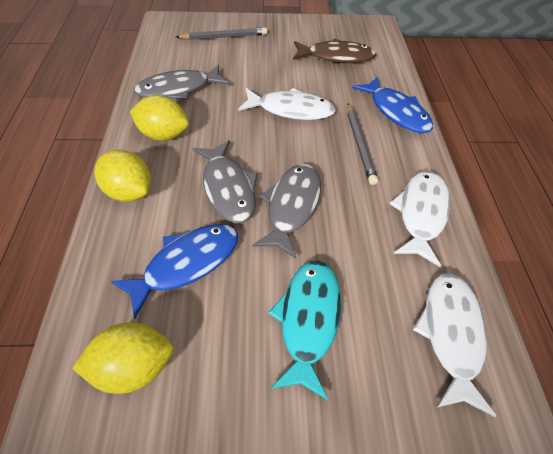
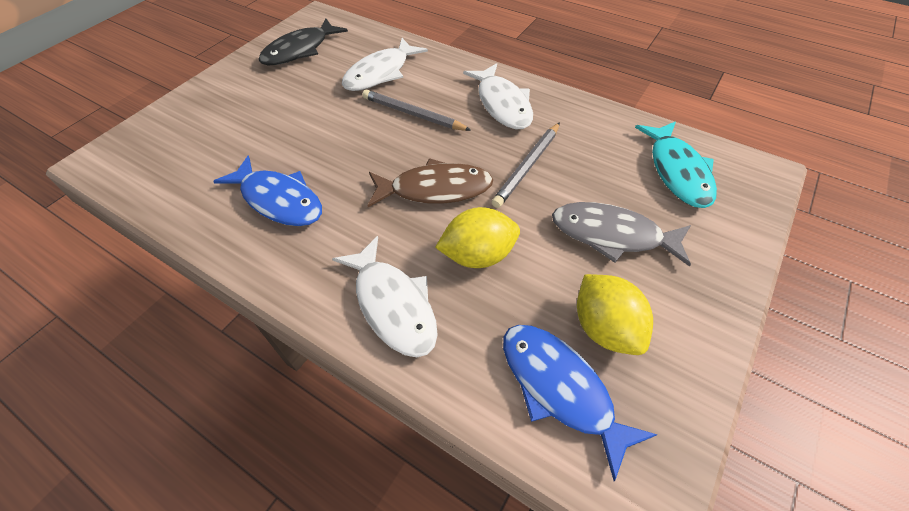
black fish: none = 0 -> [258,18,348,65] = 1
grey fish: [134,65,229,100] [192,140,258,223] [252,164,321,259] = 3 -> [552,202,691,267] = 1
yellow lemon: [72,323,174,394] [94,150,151,202] [130,95,189,141] = 3 -> [435,207,520,268] [577,274,653,355] = 2

